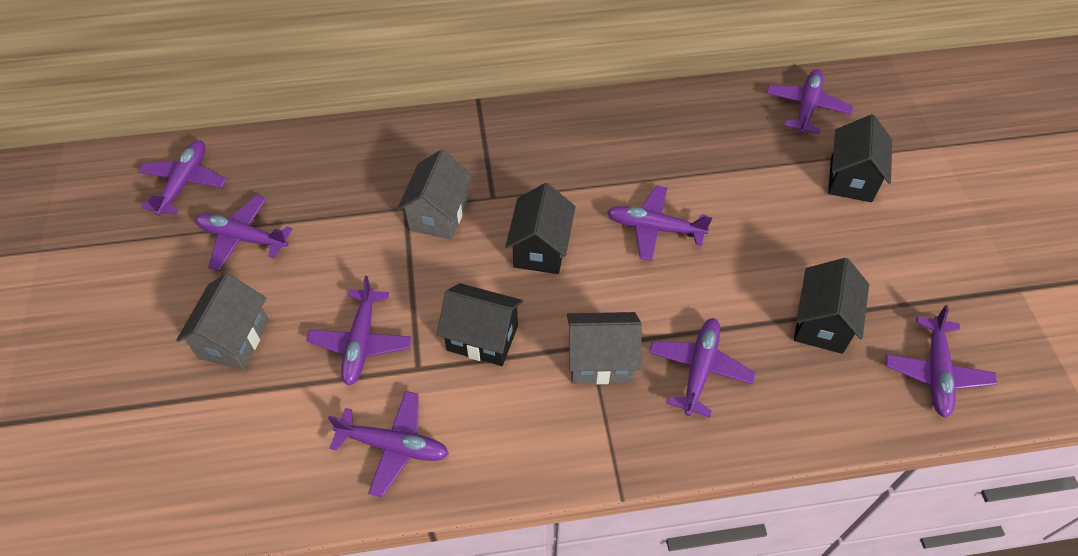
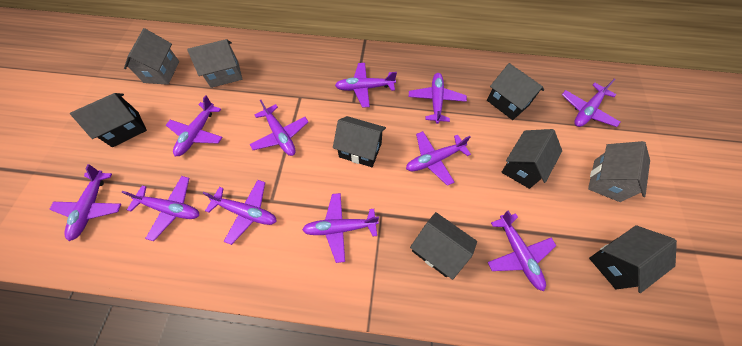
black house: [437,283,523,366] [505,183,575,274] [794,258,869,354] [828,114,892,202] = 4 -> [70,93,147,147] [333,116,386,167] [410,212,477,280] [487,63,544,120] [501,129,562,189] [589,225,677,293] = 6
purple plane: [138,140,227,216] [195,195,293,271] [306,276,412,386] [328,391,449,497] [607,185,712,261] [649,318,756,417] [767,69,853,134] [886,305,997,418] = 8 -> [49,164,121,241] [122,176,199,241] [166,95,223,156] [203,180,277,245] [249,100,308,156] [302,193,379,263] [335,63,397,108] [406,131,471,186] [409,73,467,124] [488,210,556,291] [562,79,620,127] = 11

